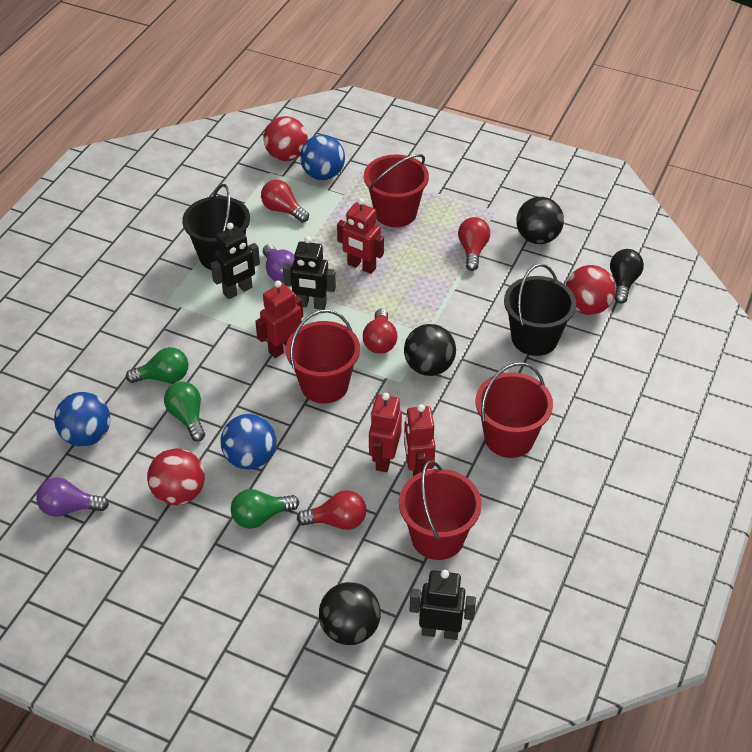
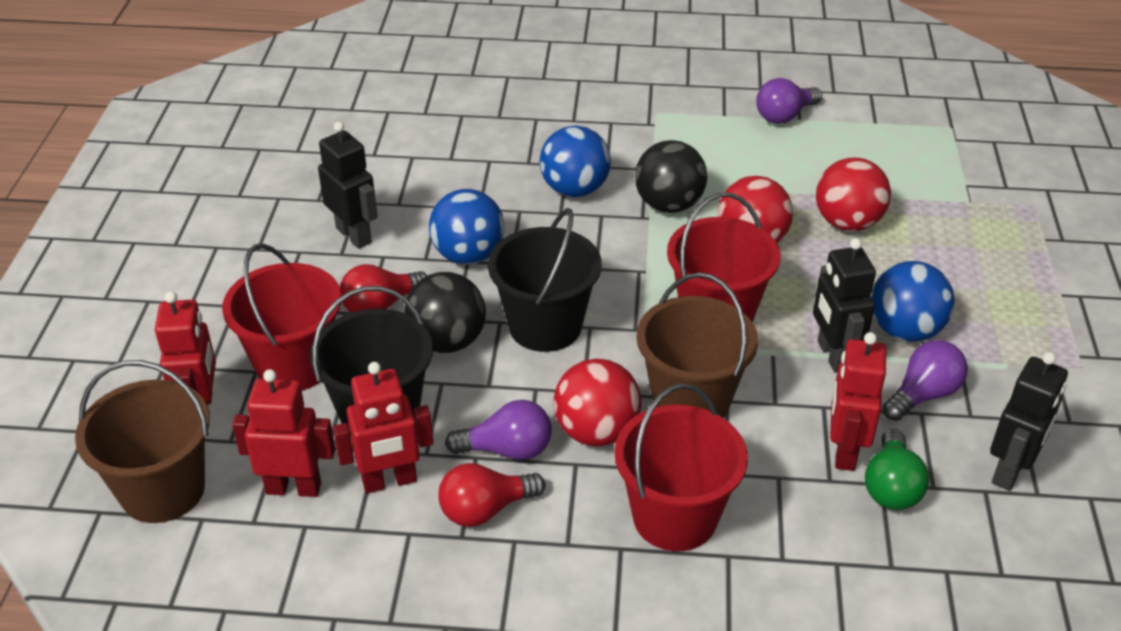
black ball: [319,582,381,645] [404,324,456,376] [516,197,564,244] = 3 -> [404,272,486,353] [635,140,707,213] = 2
black light bulb: [610,249,644,304] = 1 -> none = 0
brown bucket: none = 0 -> [75,360,210,523] [636,273,758,418] = 2
green light bulb: [126,347,188,383] [164,382,205,442] [231,489,299,529] = 3 -> [865,429,929,510] = 1
purple light bulb: [36,477,109,517] [263,244,295,283] = 2 -> [445,400,552,460] [756,78,822,124] [882,340,968,421] = 3
red bucket: [286,309,360,404] [364,154,429,227] [399,461,482,560] [476,362,553,458] = 4 -> [222,243,342,390] [614,383,748,551] [667,193,781,322] = 3
red light bulb: [261,180,309,223] [297,490,367,530] [363,309,398,354] [458,217,490,271] = 4 -> [340,264,427,313] [438,463,545,527] = 2

